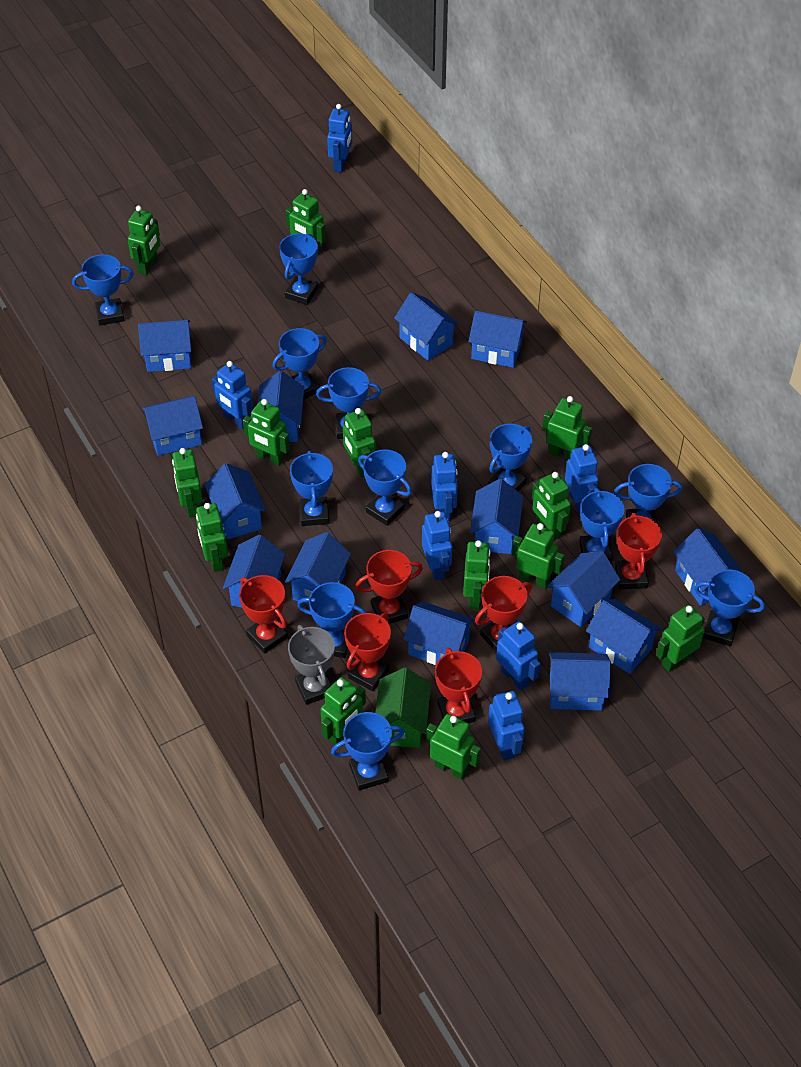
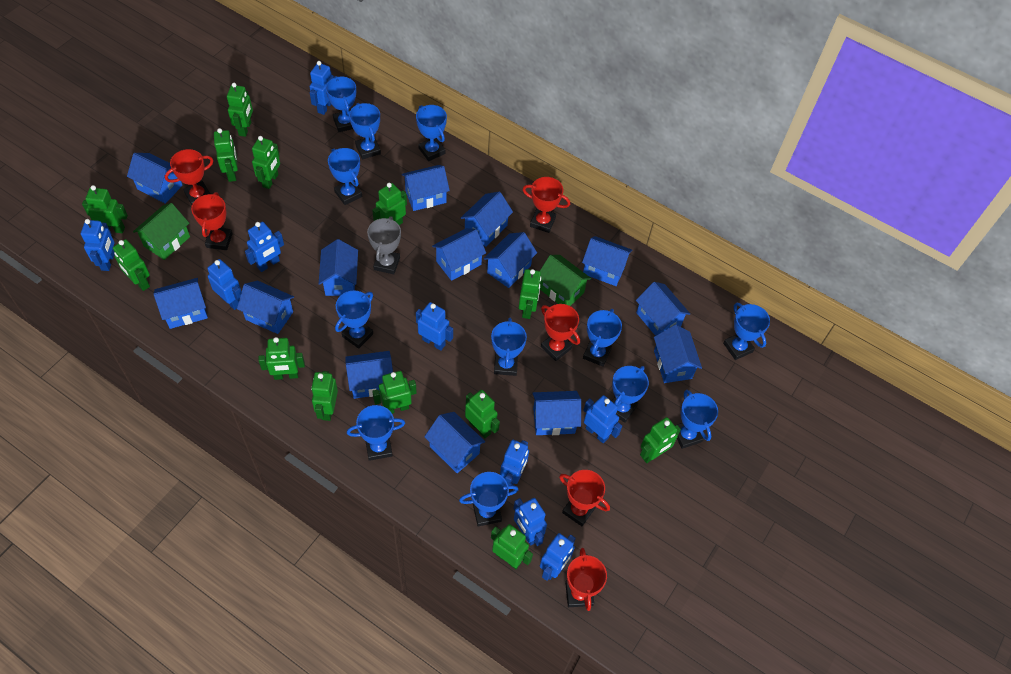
blue robot: [212,361,253,429] [327,104,352,173] [422,511,452,580] [431,452,458,521] [488,691,525,760] [496,621,540,691] [565,444,599,514] = 7 -> [81,219,115,271] [207,259,242,310] [245,222,284,272] [310,61,334,115] [416,302,453,351] [500,440,529,485] [513,498,547,546] [540,533,576,581] [583,395,622,443] = 9
green house: [375,667,431,748] = 1 -> [133,203,190,260] [540,255,591,306] = 2

